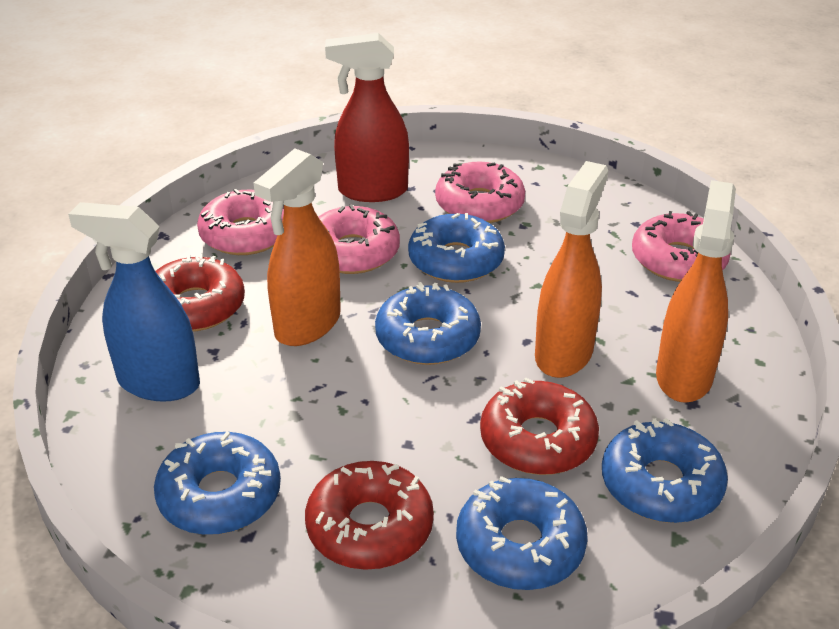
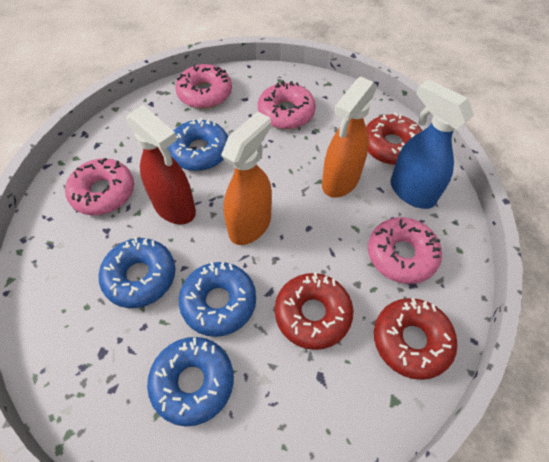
blue donut: [154,432,281,535] [375,282,481,365] [408,213,505,283] [456,476,588,590] [602,418,728,523] = 5 -> [99,237,175,308] [147,337,234,426] [167,117,228,171] [179,262,256,337] = 4
orange spray bottle: [254,148,341,346] [535,161,608,378] [656,180,736,403] = 3 -> [221,112,272,245] [322,77,377,198] = 2

